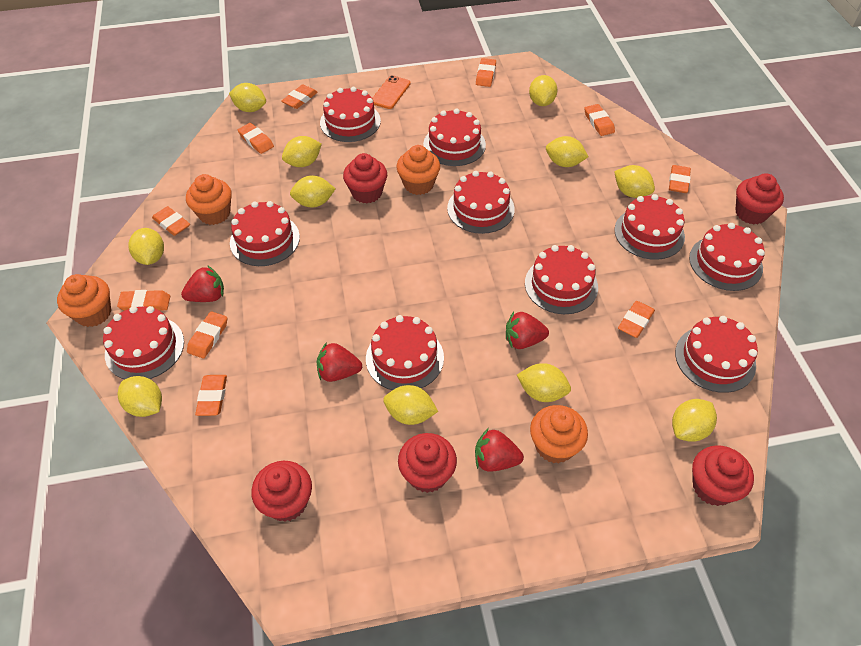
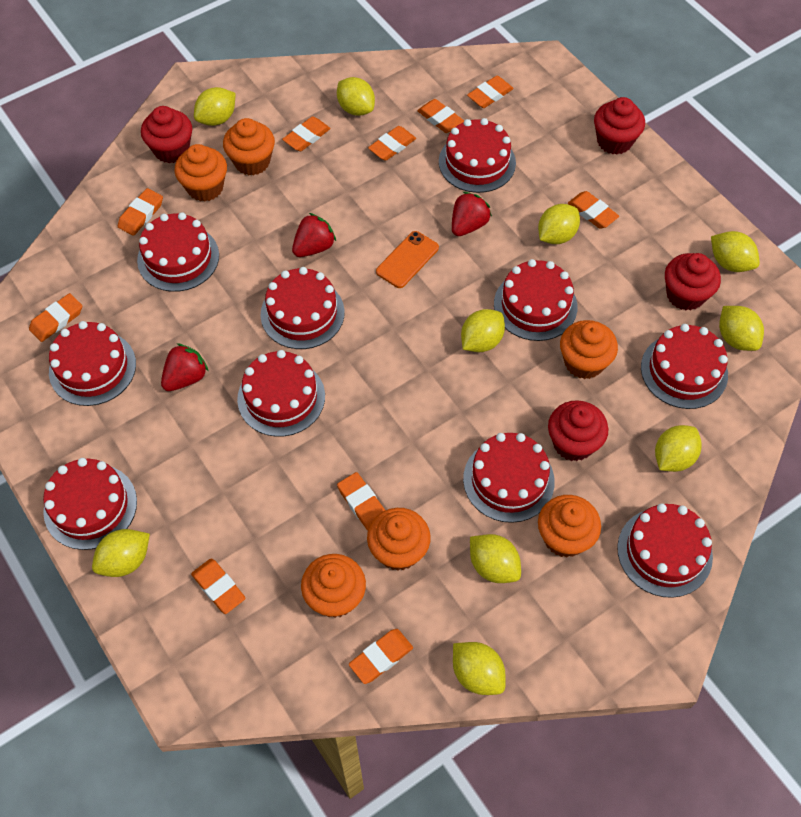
orange cupcake: [57,274,111,327] [186,174,232,225] [396,145,440,195] [530,405,588,463] = 4 -> [174,144,227,202] [223,118,275,176] [301,554,366,618] [367,508,431,571] [538,495,601,557] [560,320,618,379] = 6
red cupcake: [251,461,312,522] [343,153,387,203] [398,433,457,493] [692,445,754,506] [736,173,784,224] = 5 -> [141,106,192,163] [548,400,608,461] [594,97,645,155] [665,253,721,310] = 4
red strawberry: [181,265,224,302] [317,342,362,382] [475,428,524,472] [506,312,549,349] = 4 -> [161,343,209,391] [292,213,336,257] [452,192,492,236] = 3
yellow lemon: [118,376,162,417] [128,228,164,265] [229,83,266,112] [282,136,322,167] [290,176,335,208] [383,385,438,425] [517,363,571,402] [529,75,558,106] [546,136,589,167] [614,165,655,198] [672,399,717,442] = 11 -> [92,529,150,577] [194,87,236,126] [337,77,375,116] [453,642,506,695] [461,309,505,352] [470,534,521,583] [538,204,580,244] [655,425,702,472] [711,231,760,272] [719,306,764,351] = 10

